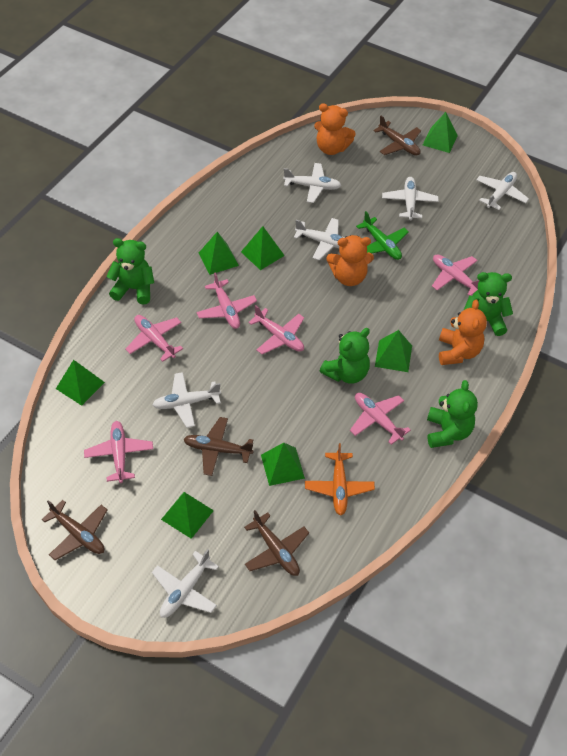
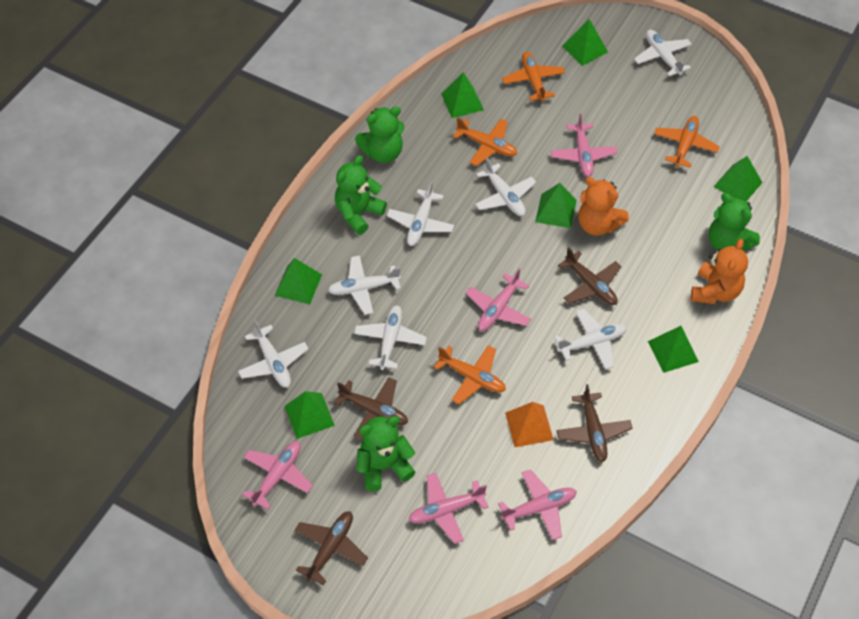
green plane: [356,211,409,260] = 1 -> none = 0
orange plane: [305,443,375,516] = 1 -> [434,345,506,405] [453,117,517,166] [502,52,565,102] [654,116,720,168] = 4
orange pyramid: none = 0 -> [505,402,554,447] = 1
orange teddy bear: [314,103,356,155] [326,235,374,286] [439,300,487,365] = 3 -> [578,177,629,236] [691,239,748,304] = 2
pink plane: [84,421,153,483] [126,315,183,362] [196,272,257,329] [248,305,304,354] [350,393,411,445] [432,255,479,296] = 6 -> [242,441,313,510] [409,473,489,544] [466,269,531,331] [498,469,577,540] [551,113,617,177] = 5
white plane: [152,372,221,428] [152,549,219,618] [283,163,342,203] [293,218,344,260] [382,177,439,220] [476,172,529,210] = 6 -> [238,320,309,388] [328,255,401,315] [354,305,427,370] [387,181,454,246] [475,158,536,216] [554,308,627,369] [634,30,692,76] = 7

